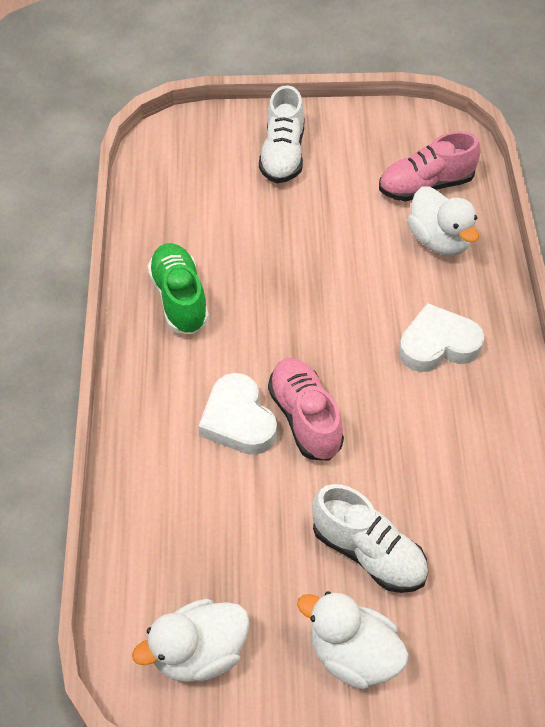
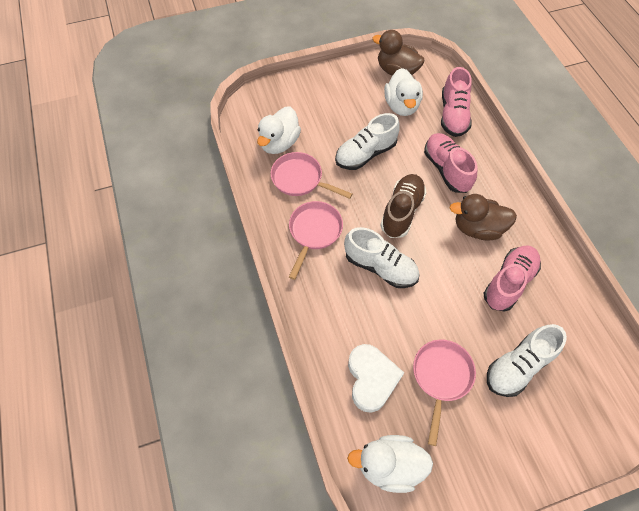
brown duck: none = 0 -> [372,30,424,76] [449,194,517,240] = 2
brown shoe: none = 0 -> [380,174,427,238] = 1
green shoe: [148,243,209,335] = 1 -> none = 0
pink pan: none = 0 -> [271,152,353,199] [289,201,343,280] [413,340,476,446] = 3
pink shoe: [268,358,344,461] [379,131,481,201] = 2 -> [424,133,477,193] [441,67,472,137] [483,246,541,312] = 3
white heart: [198,373,277,455] [399,303,485,372] = 2 -> [348,344,404,413] = 1
white shoe: [259,85,304,183] [312,484,428,593] = 2 -> [335,113,400,170] [344,227,419,288] [487,324,567,397] = 3

